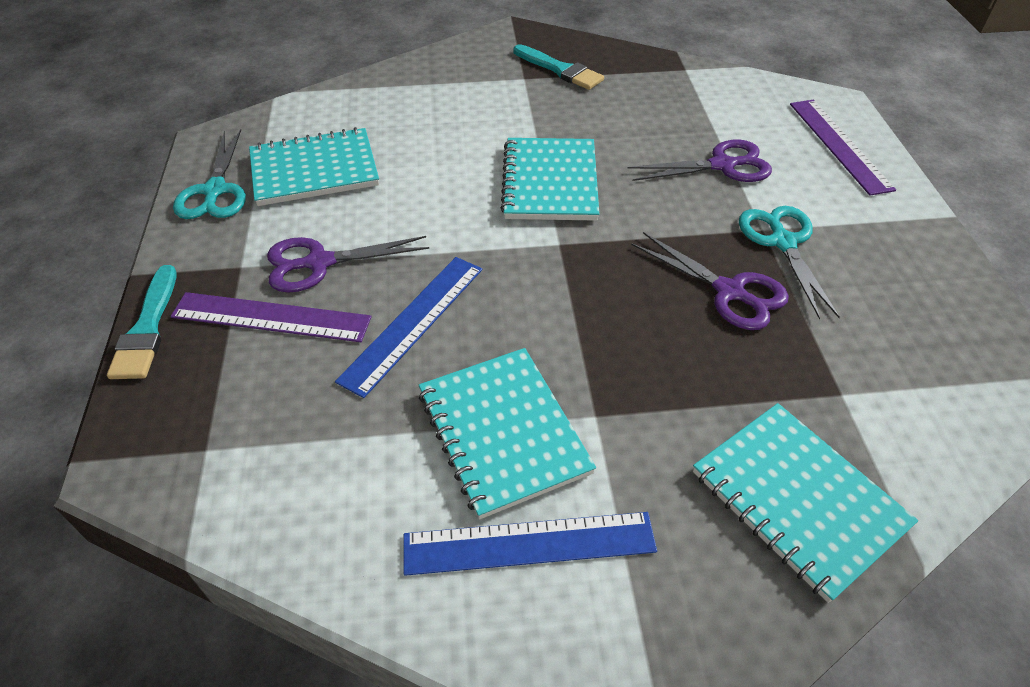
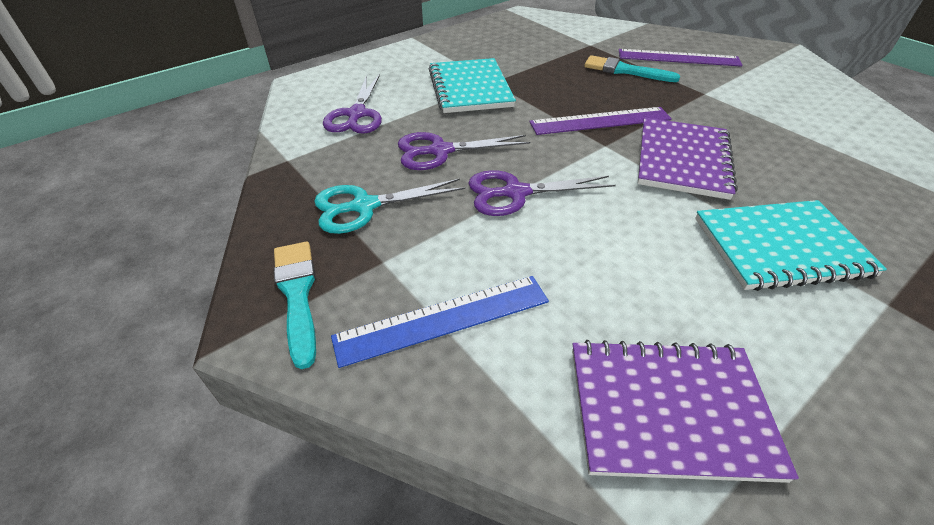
blue ruler: [335,257,482,398] [404,512,657,576] = 2 -> [331,276,549,368] = 1
purple notebook: none = 0 -> [572,340,799,483] [638,117,738,200] = 2
turquoise notebook: [249,127,379,206] [419,348,596,519] [501,138,599,221] [693,403,918,603] = 4 -> [429,58,516,113] [695,200,887,291] = 2
turquoise scissors: [173,129,246,219] [739,206,840,319] = 2 -> [314,179,465,234] = 1

